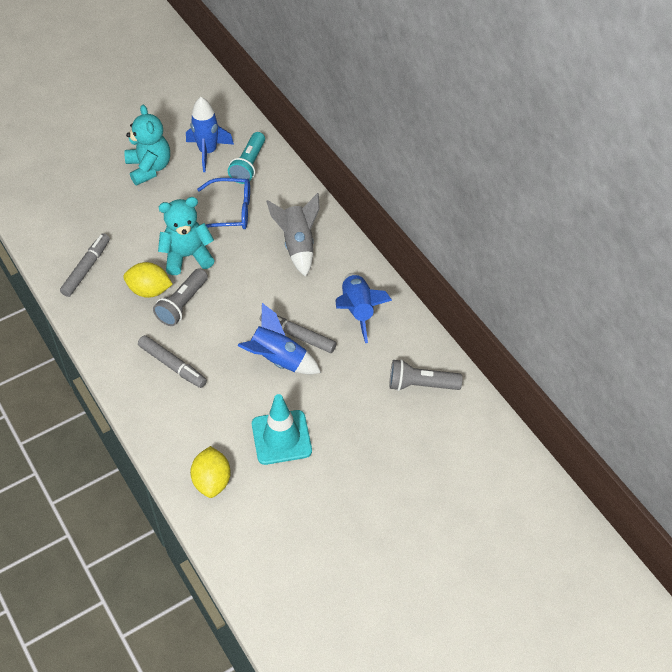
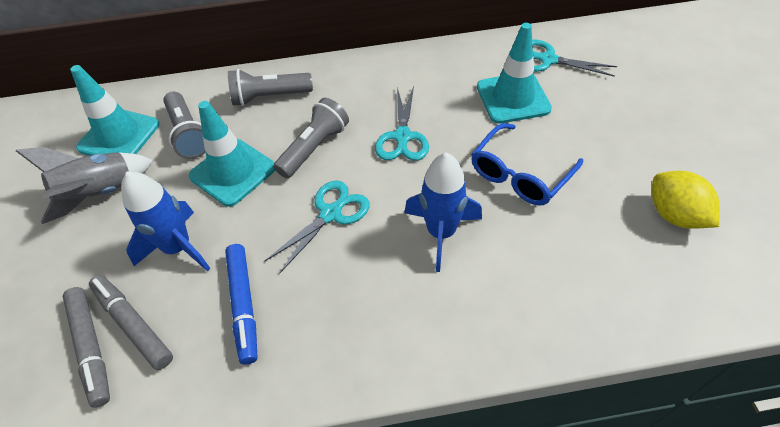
blue marker: none = 0 -> [225,244,258,364] = 1
blue rocket: [186,97,234,172] [238,303,321,374] [335,273,392,343] = 3 -> [121,172,211,271] [404,153,482,272] = 2
grey flashlight: [153,268,208,326] [390,359,463,391] = 2 -> [163,91,206,159] [228,69,313,106] [273,98,349,178] = 3
grey marker: [60,233,110,297] [138,335,207,388] [260,313,337,353] = 3 -> [63,287,110,408] [89,275,173,370] = 2
turquoise flashlight: [228,132,265,184] = 1 -> none = 0
turquoise scissors: none = 0 -> [265,180,370,274] [375,86,429,161] [532,40,617,77] = 3
turquoise teddy bear: [124,105,170,185] [158,197,215,275] = 2 -> none = 0
turquoise traffic cone: [252,394,312,465] = 1 -> [70,65,159,156] [189,101,275,207] [477,23,552,124] = 3
yellow lemon: [123,262,172,298] [190,446,231,498] = 2 -> [652,171,720,229] = 1

